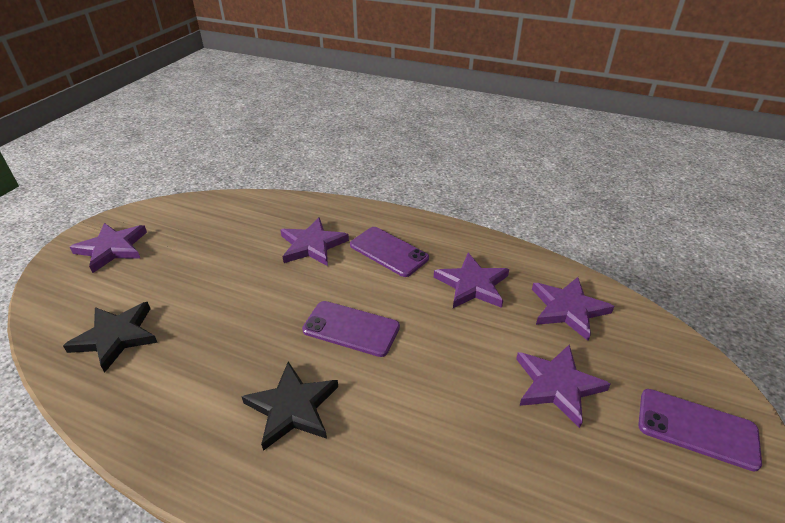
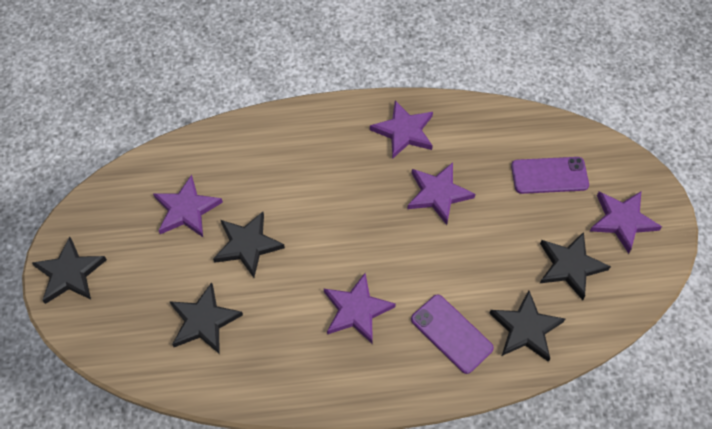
black star: [63,302,158,373] [241,362,338,451] = 2 -> [32,236,107,304] [169,282,243,353] [213,212,285,278] [490,290,565,362] [540,232,611,300] = 5
purple phone: [302,301,400,357] [350,227,429,277] [638,389,762,472] = 3 -> [411,295,494,374] [511,157,589,194] = 2

